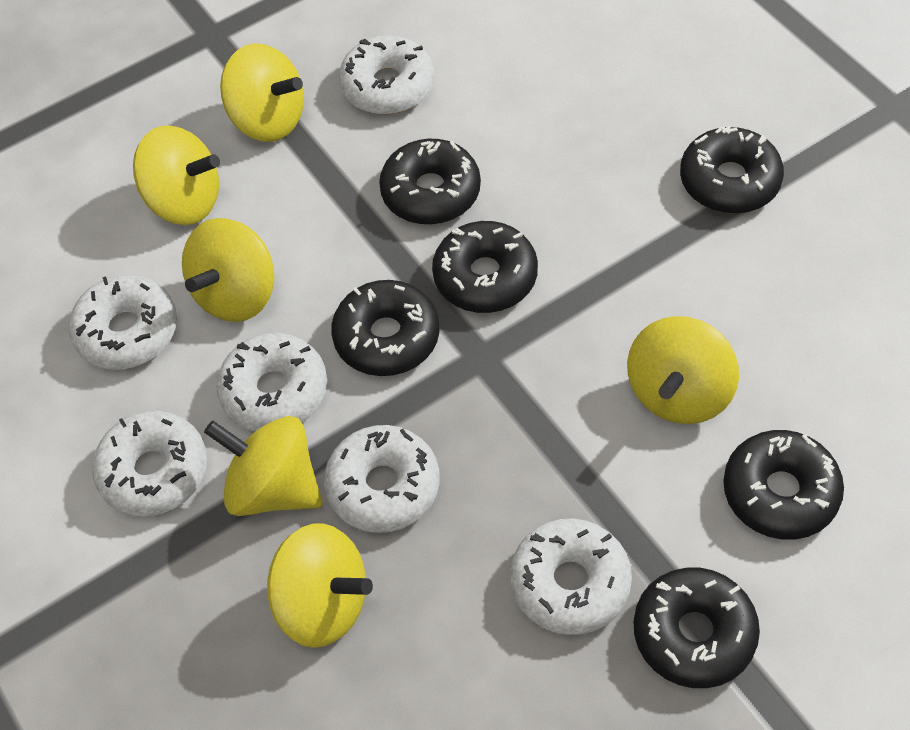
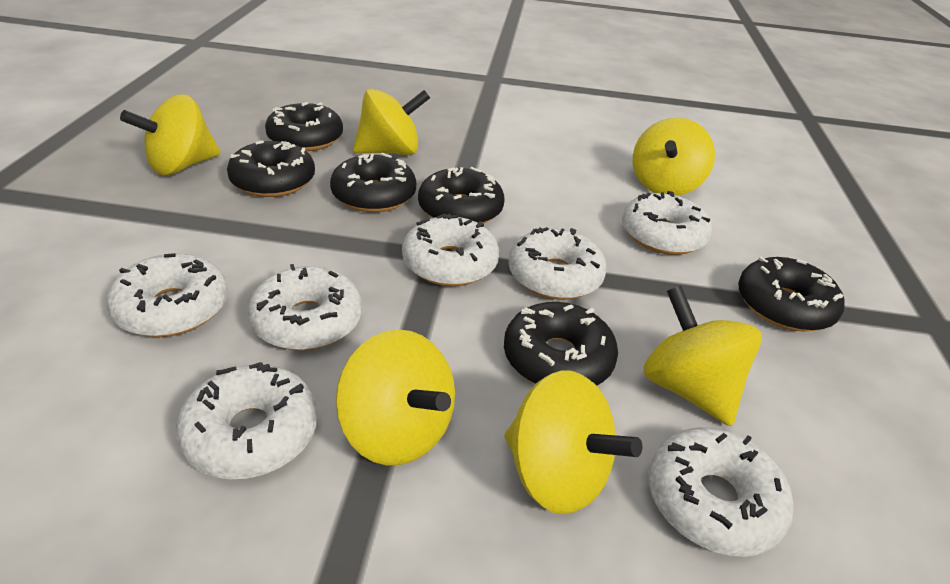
white donut: [69,275,177,370] [92,411,207,516] [216,333,327,431] [324,425,440,533] [339,35,435,114] [510,518,632,635] = 6 -> [106,253,228,337] [176,362,318,479] [248,264,362,350] [402,214,499,286] [508,227,607,300] [622,191,712,255] [649,428,794,557] = 7

